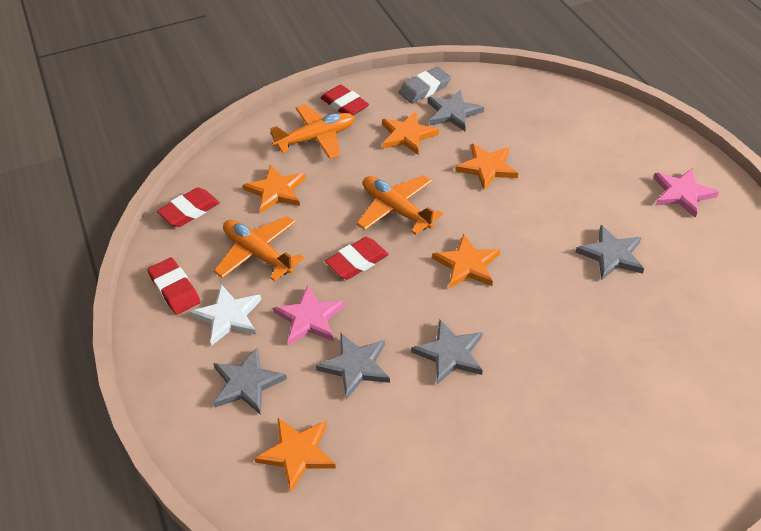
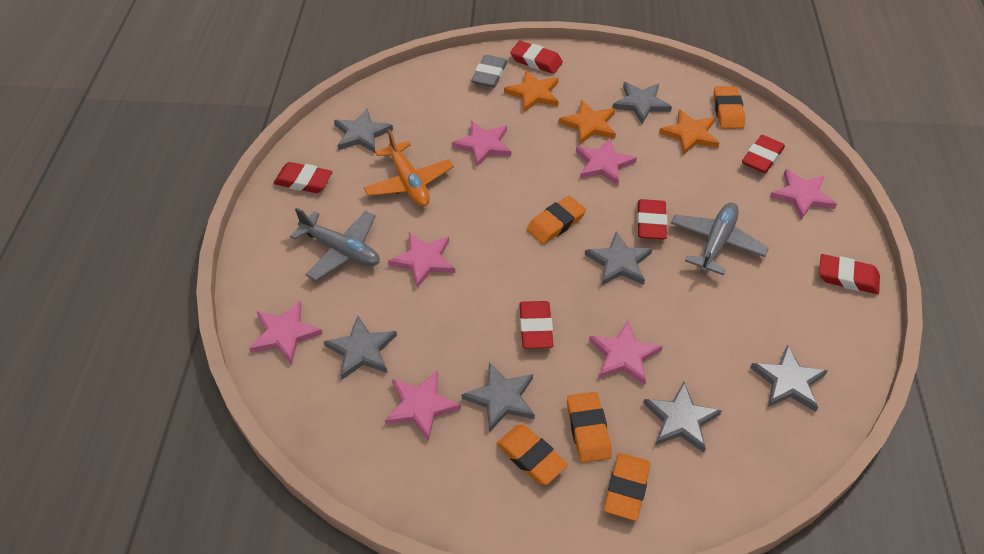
grey plane: none = 0 -> [290,207,380,281] [671,202,769,275] = 2
grey star: [213,347,287,415] [316,333,390,400] [411,319,483,385] [428,89,484,131] [576,225,644,280] = 5 -> [324,316,397,380] [334,108,393,153] [462,362,535,432] [585,231,652,285] [613,82,672,124] [643,382,722,453] [750,345,828,412] = 7
orange eraser: none = 0 -> [496,425,568,485] [527,196,586,244] [567,392,612,463] [604,453,650,521] [713,86,745,129] = 5
orange plane: [214,216,304,281] [270,104,355,159] [356,175,443,235] = 3 -> [363,129,454,207] = 1
orange star: [243,164,305,213] [254,418,336,492] [382,111,439,155] [432,234,500,289] [455,144,518,190] = 5 -> [504,70,559,112] [559,100,616,144] [659,109,719,155] = 3
pink star: [273,286,345,345] [654,168,719,218] = 2 -> [249,301,323,364] [385,370,461,441] [388,233,455,288] [452,121,511,167] [576,138,637,185] [589,321,663,385] [770,169,837,220] = 7
red eraser: [147,258,200,315] [157,187,220,227] [320,85,369,115] [325,237,389,279] = 4 -> [274,162,333,193] [510,41,563,74] [520,301,553,349] [637,199,668,240] [742,135,785,173] [819,254,880,294] = 6
white star: [190,285,261,345] = 1 -> none = 0

